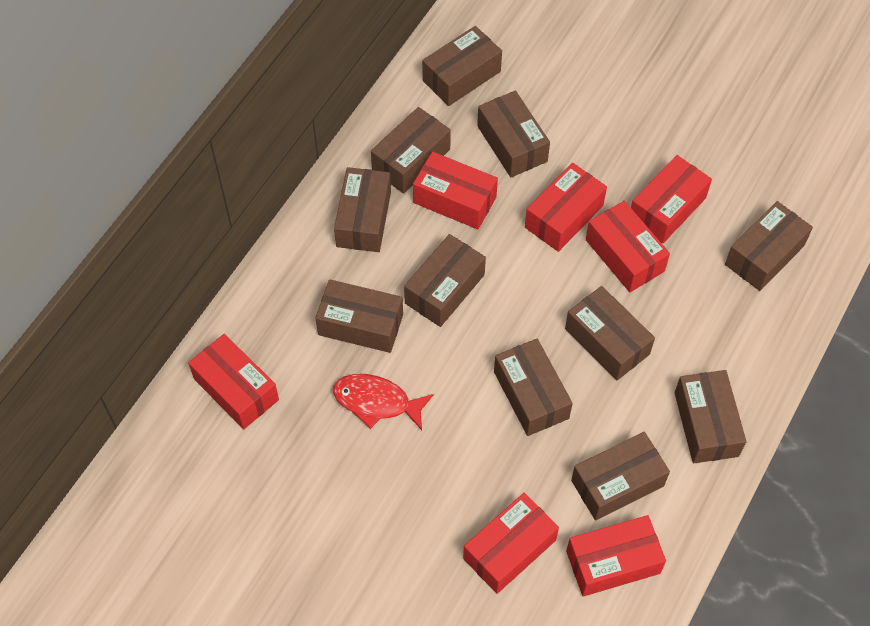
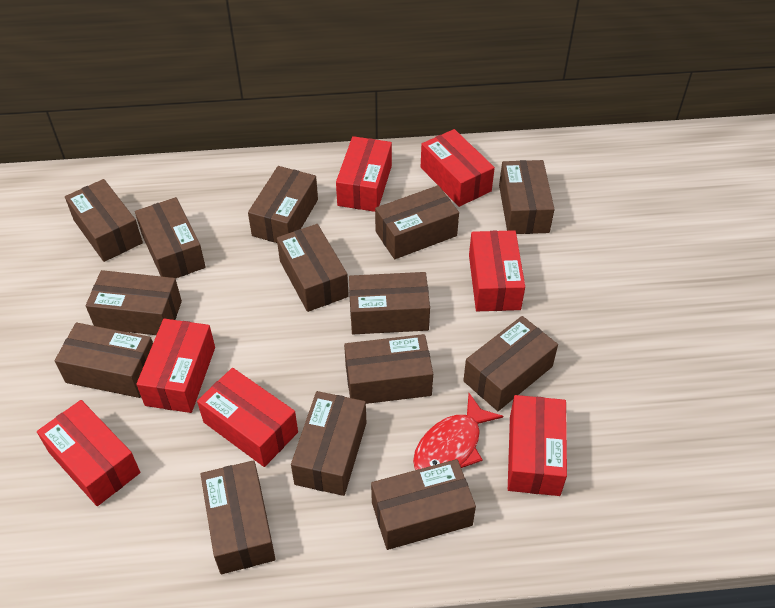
brown box: [315,279,403,353] [334,167,391,252] [371,107,451,194] [404,234,486,327] [422,26,502,106] [477,91,550,177] [494,339,573,436] [565,286,655,380] [571,432,670,520] [674,370,747,463] [725,201,813,291] = 11 -> [55,323,153,398] [65,179,143,262] [86,270,182,335] [135,197,206,279] [200,460,276,574] [248,166,318,243] [277,224,349,312] [291,391,366,496] [344,334,433,404] [349,272,430,334] [371,459,476,550] [375,185,459,259] [463,316,558,411] [499,160,555,234] = 14

